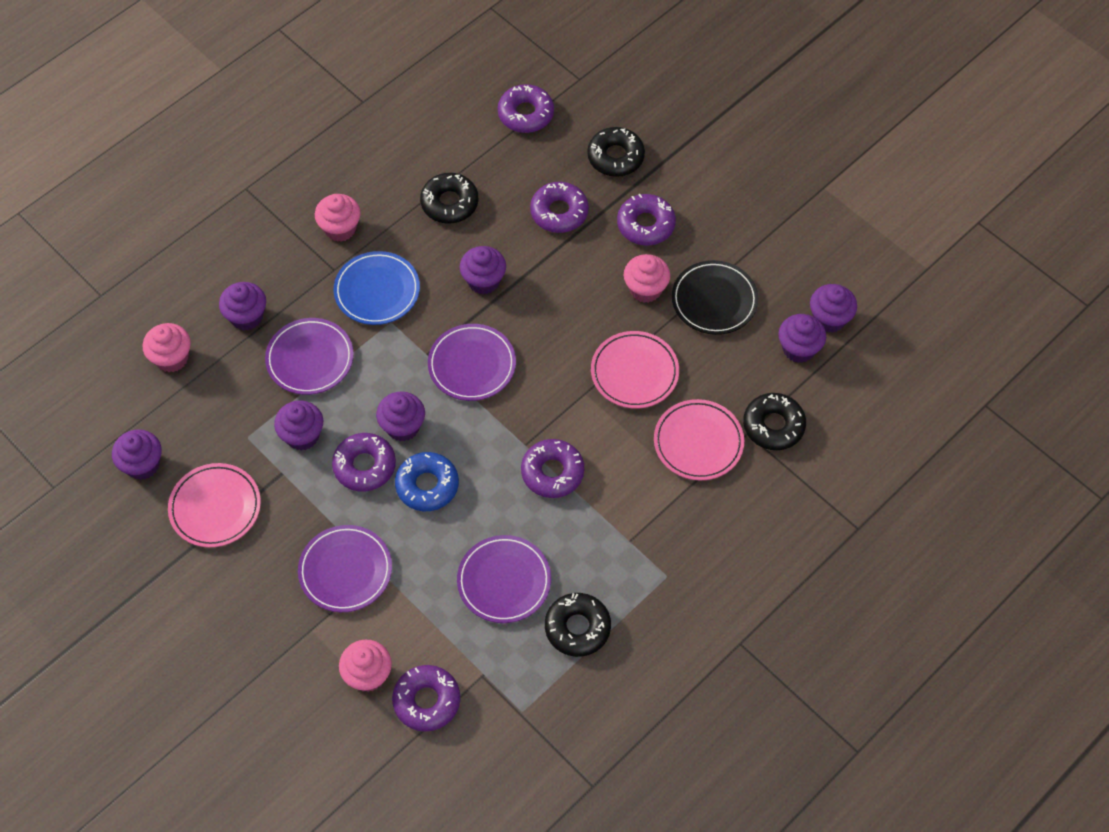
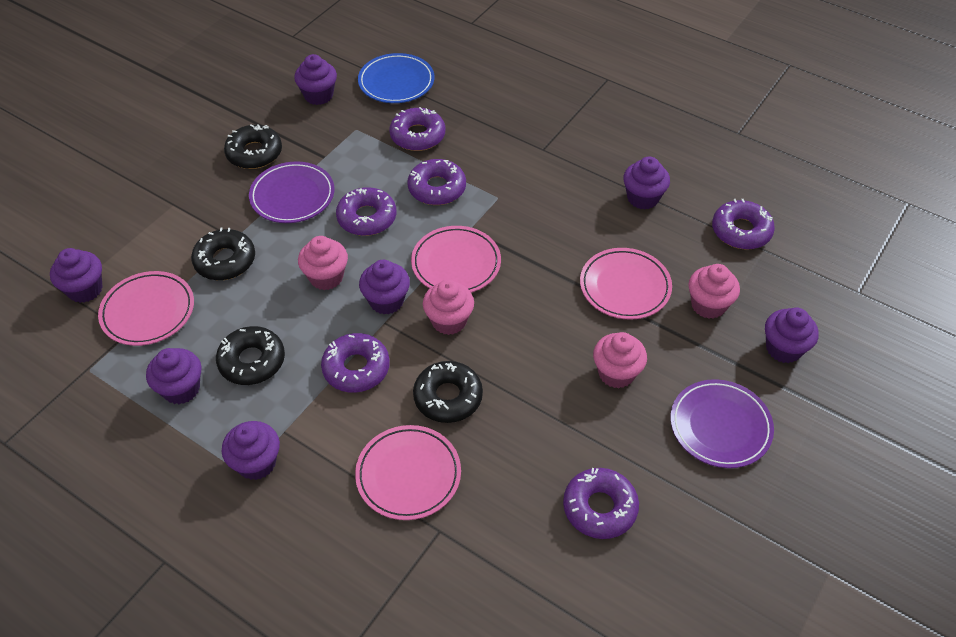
black plate: [672,260,758,335] = 1 -> none = 0
blue donut: [395,452,459,511] = 1 -> none = 0
pink plate: [168,463,261,547] [591,331,679,409] [654,399,744,480] = 3 -> [98,271,194,346] [355,425,461,520] [411,226,501,293] [580,248,672,320] = 4
purple plate: [265,318,354,395] [298,525,392,612] [428,324,516,401] [457,535,551,623] = 4 -> [249,162,334,223] [670,379,774,468] = 2

